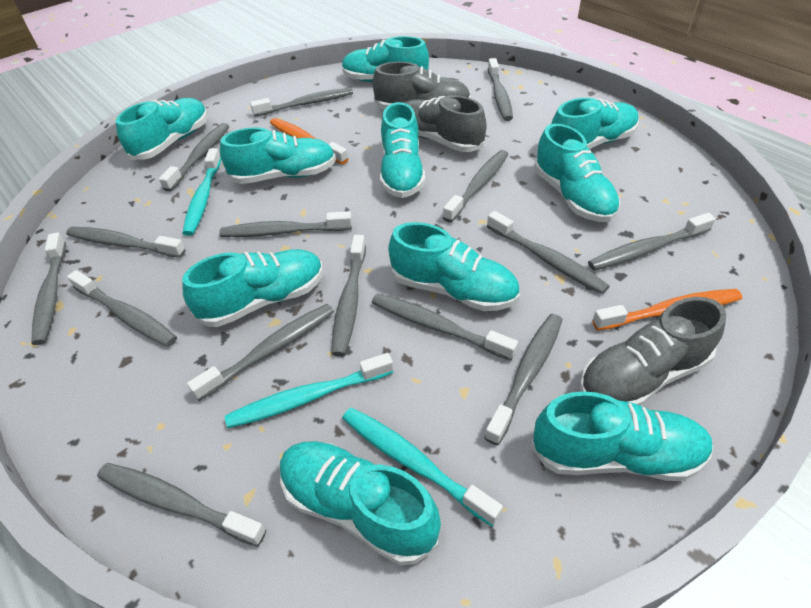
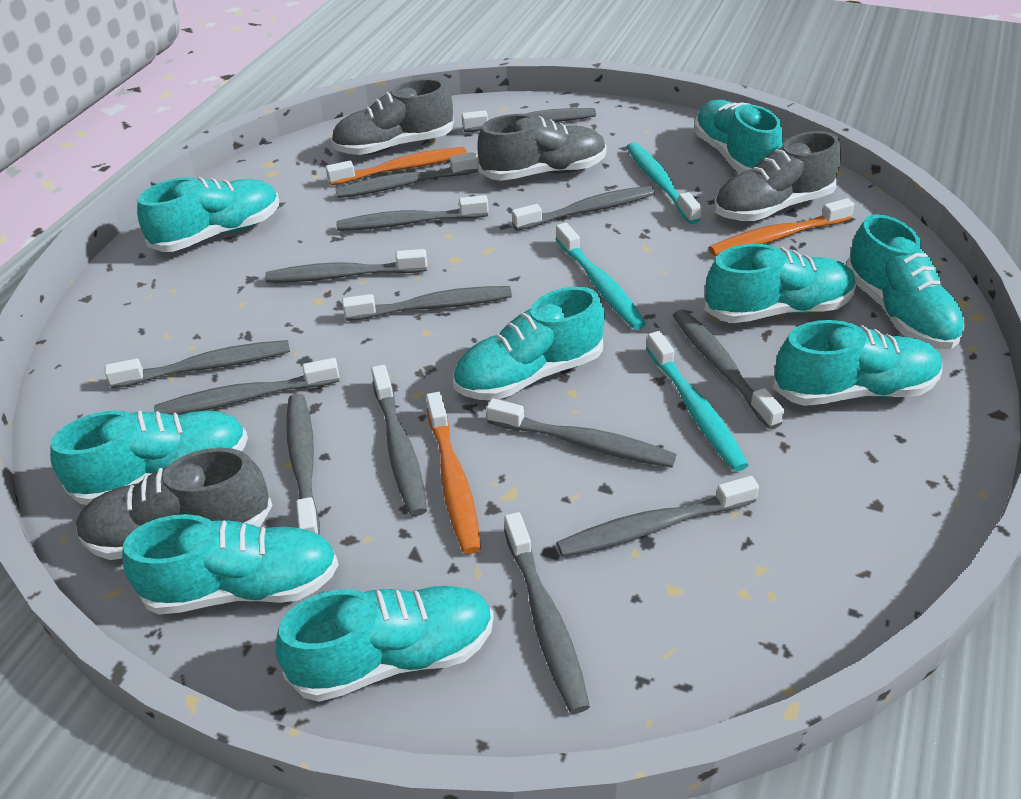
grey shoe: [373,62,471,110] [404,96,487,152] [579,297,726,406] = 3 -> [76,448,273,560] [331,78,454,155] [477,114,606,181] [714,131,841,221] = 4
grey toothbrush: [31,233,66,345] [66,227,186,258] [67,270,177,347] [97,463,266,547] [159,123,229,192] [187,304,334,401] [219,211,352,237] [250,88,353,117] [331,235,366,356] [372,293,518,361] [443,150,509,223] [484,314,563,445] [487,211,609,294] [488,58,513,121] [588,213,716,271] = 15 -> [105,340,290,388] [154,358,340,415] [265,249,427,283] [286,394,320,535] [335,152,478,198] [336,195,489,231] [342,286,512,321] [371,365,427,516] [462,108,596,132] [486,398,677,468] [504,512,590,714] [512,186,655,231] [557,476,759,557] [673,309,784,429] = 14
orange toothbrush: [270,118,348,164] [592,289,742,331] = 2 -> [326,147,467,185] [426,392,481,554] [709,198,854,256] = 3
turquoise shoe: [116,98,208,160] [182,249,323,327] [220,127,336,184] [280,441,441,565] [342,36,429,82] [380,102,425,198] [388,222,520,311] [531,391,713,481] [534,124,620,222] [551,98,639,149] = 10 -> [50,410,248,505] [122,514,339,615] [137,177,279,252] [276,586,494,702] [453,287,605,400] [694,100,783,173] [704,244,856,323] [773,320,943,406] [846,214,965,349] = 9

